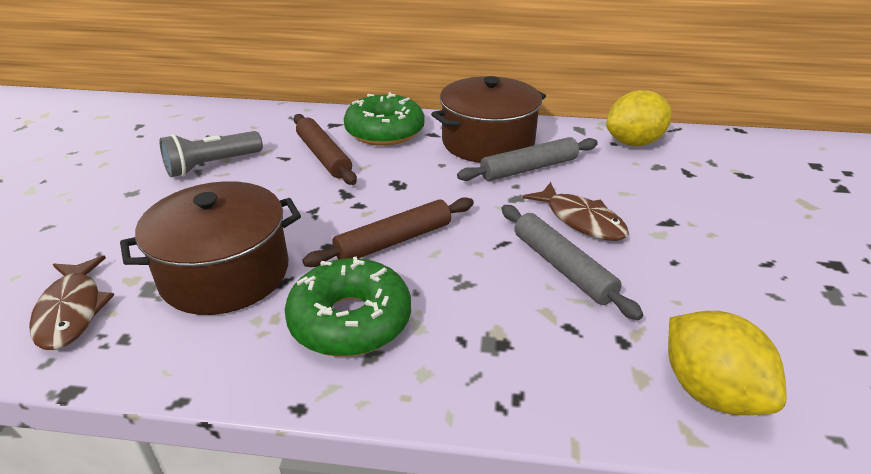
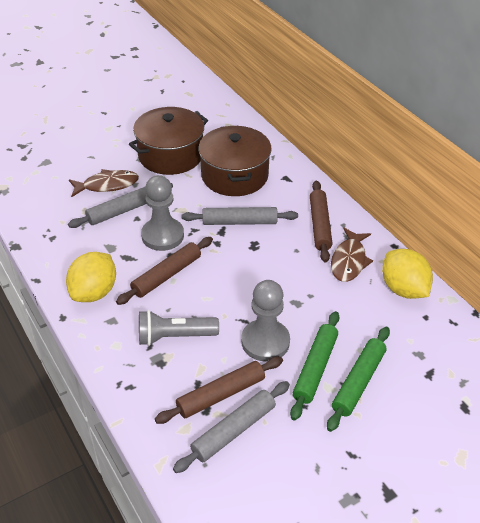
brown rolling pin: [294,114,357,185] [302,197,474,267] = 2 -> [116,237,213,305] [155,357,283,424] [310,181,332,262] = 3
green donut: [285,256,411,357] [344,92,425,146] = 2 -> none = 0
green rolling pin: none = 0 -> [290,311,340,421] [327,327,390,432] = 2
grey pawn: none = 0 -> [141,175,184,251] [241,280,290,362] = 2
grey rolling pin: [457,137,598,181] [502,205,643,320] = 2 -> [68,183,173,228] [173,381,290,473] [182,207,298,225] = 3

